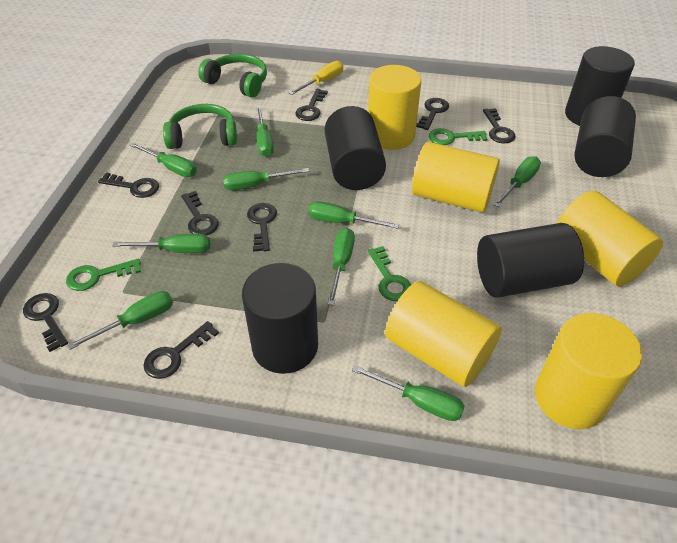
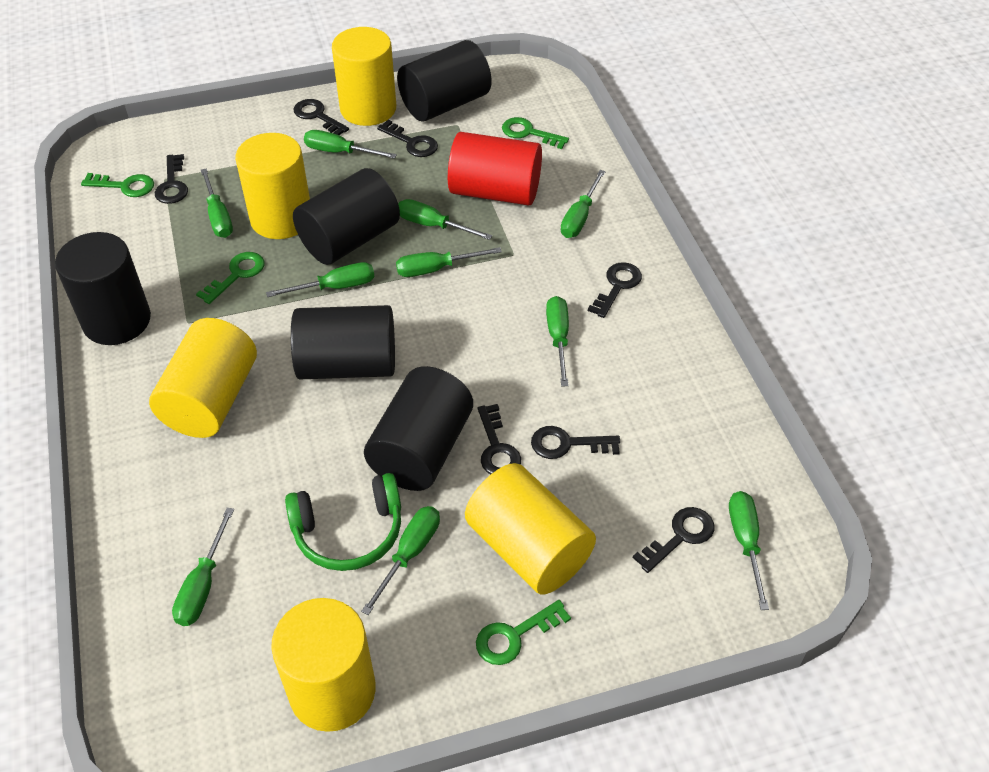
black key: [23,293,68,352] [98,172,159,198] [144,321,219,379] [181,191,219,235] [247,203,277,252] [295,89,328,121] [416,98,449,130] [483,108,515,143] = 8 -> [155,154,188,204] [294,99,349,135] [377,120,438,157] [478,404,521,474] [531,426,620,459] [588,262,642,318] [633,507,714,573] = 7
green headphones: [163,104,237,149] [198,54,267,98] = 2 -> [285,473,401,571] = 1
green key: [66,259,141,291] [368,246,411,301] [429,128,487,145] = 3 -> [81,173,154,197] [196,252,265,304] [476,600,571,665] [502,117,569,149] = 4
green screwdriver: [67,291,173,350] [113,234,210,253] [130,143,197,177] [223,168,309,190] [256,106,274,157] [308,202,399,229] [328,228,355,305] [352,365,465,421] [493,156,541,207] = 9 -> [172,508,234,626] [201,168,233,238] [266,262,375,297] [304,130,397,159] [361,506,440,615] [396,247,502,277] [398,199,492,240] [546,296,569,387] [561,170,606,238] [729,491,769,610] = 10
red cylinder: none = 0 -> [448,132,542,206] = 1
yellow screwdriver: [289,61,343,95] = 1 -> none = 0

